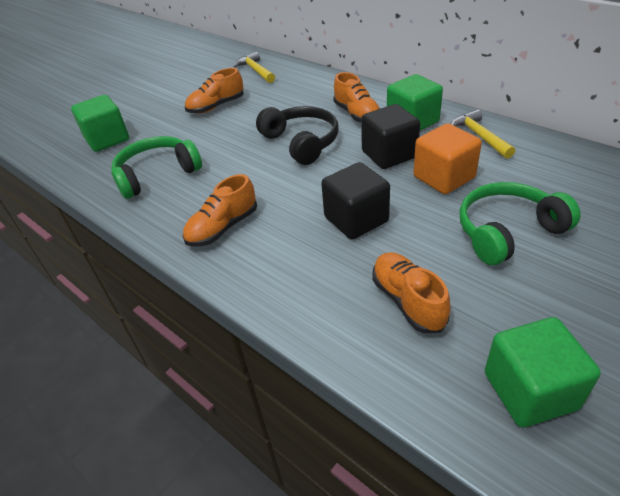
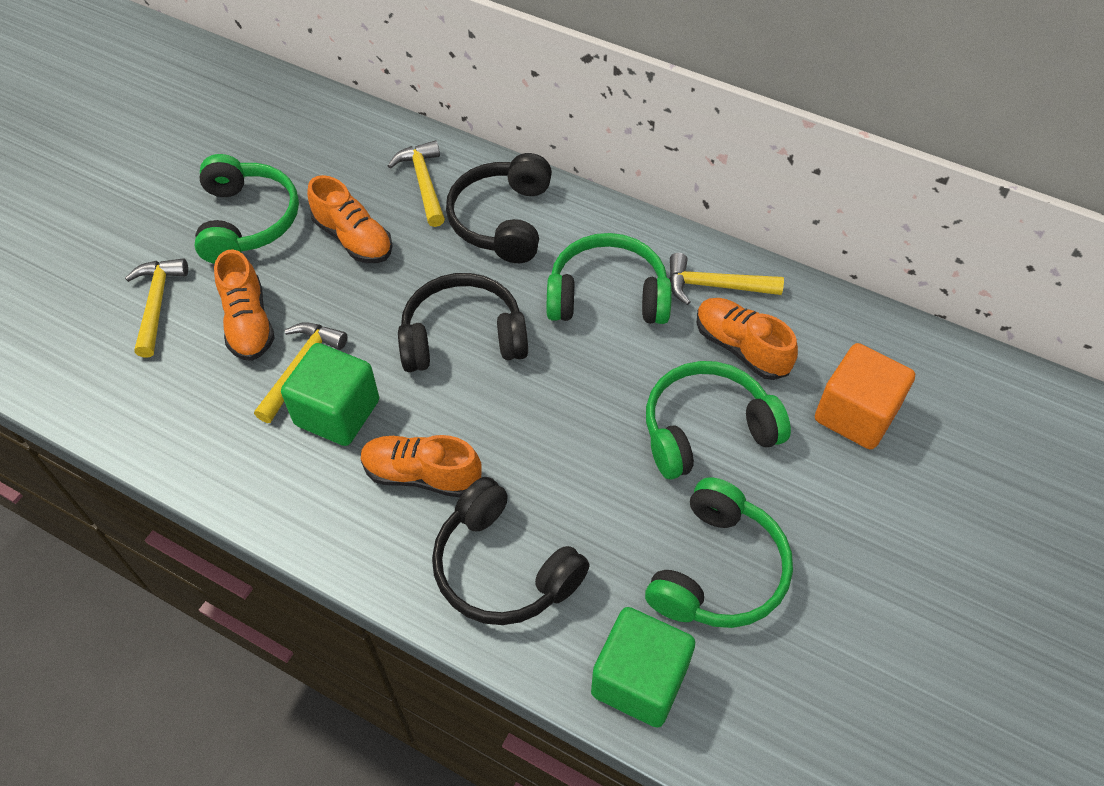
black cube: [321,162,390,240] [361,104,420,169] = 2 -> none = 0
black headphones: [256,106,338,165] = 1 -> [398,273,528,372] [432,477,590,625] [446,153,552,263] = 3
green cube: [71,95,129,152] [387,74,443,131] [485,317,601,428] = 3 -> [281,343,379,446] [591,607,695,727] = 2
green headphones: [111,136,202,199] [460,182,581,265] = 2 -> [195,154,299,264] [547,233,672,324] [645,477,793,628] [646,361,791,480] = 4
yellow hammer: [233,52,275,83] [451,109,515,159] = 2 -> [125,258,188,358] [254,322,347,423] [388,140,445,227] [669,253,784,305] = 4

